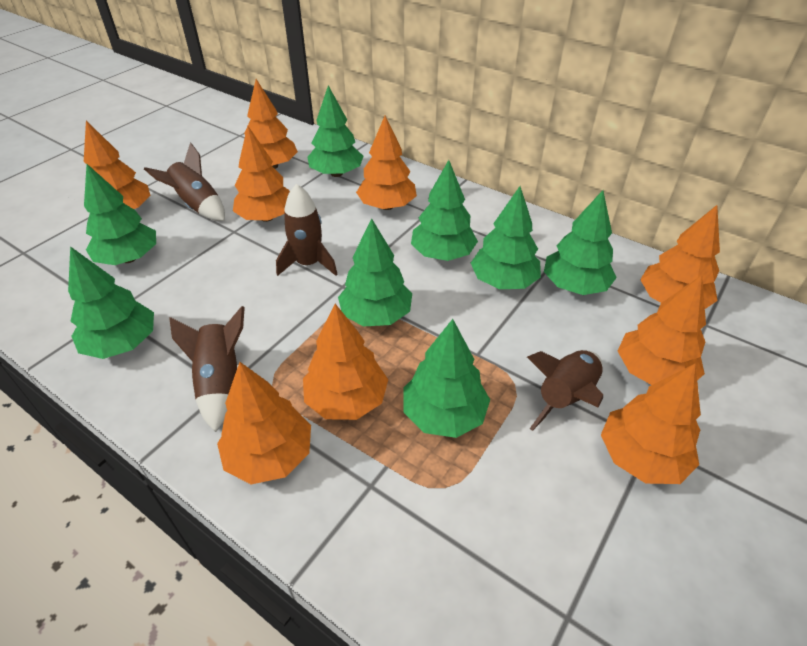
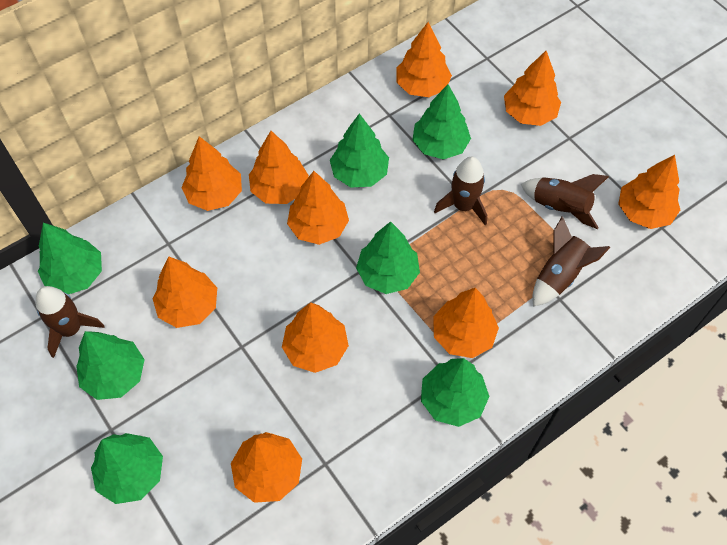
green tree: [68,246,154,359] [84,164,156,265] [307,85,364,177] [338,218,412,327] [403,319,490,438] [411,160,478,261] [471,186,541,289] [544,190,617,295] = 8 -> [38,223,102,294] [76,331,145,400] [91,433,163,504] [330,113,389,187] [356,221,420,294] [412,84,471,160] [421,358,490,427] = 7
orange tree: [84,121,151,209] [217,362,311,484] [233,125,290,222] [244,79,298,169] [303,304,388,420] [356,116,417,210] [601,363,701,484] [618,275,706,385] [640,205,720,309] = 9 -> [152,256,217,328] [181,136,242,211] [231,432,302,503] [249,131,309,204] [282,302,349,373] [287,171,349,245] [396,22,452,97] [433,288,499,358] [504,51,561,126] [618,155,680,229] = 10

